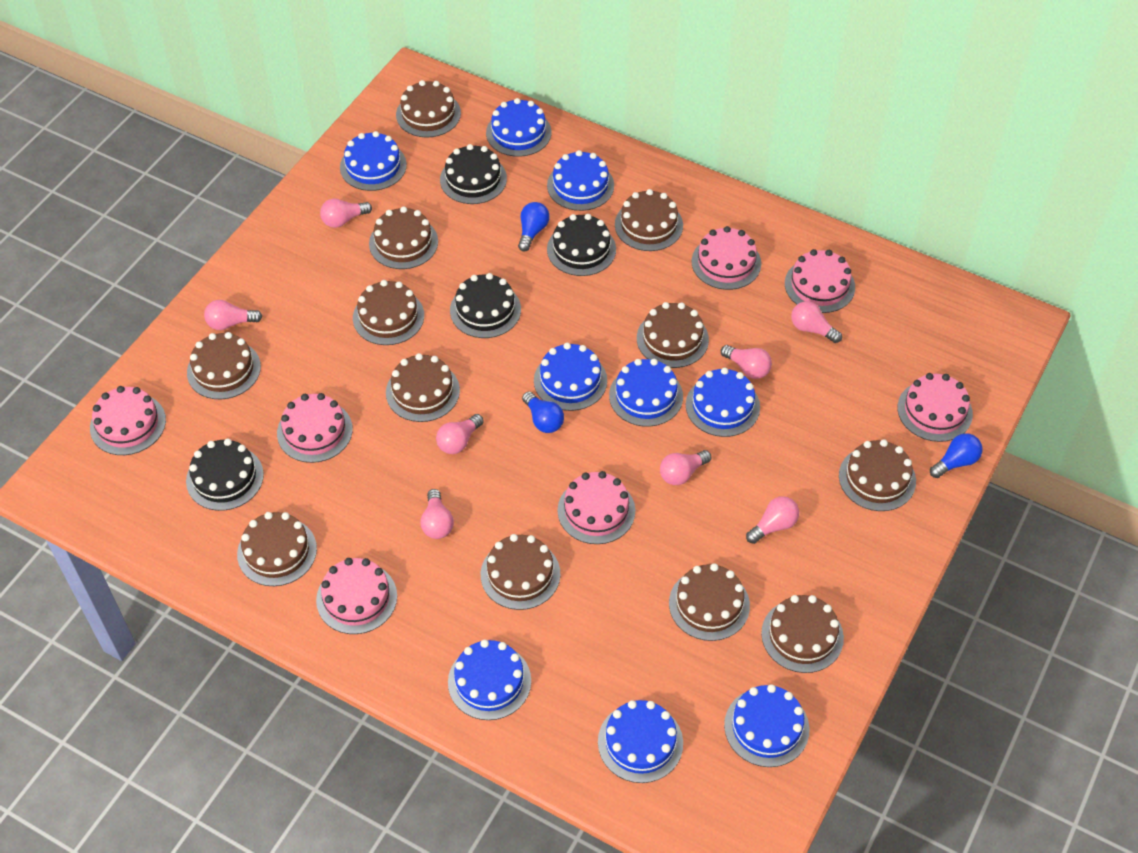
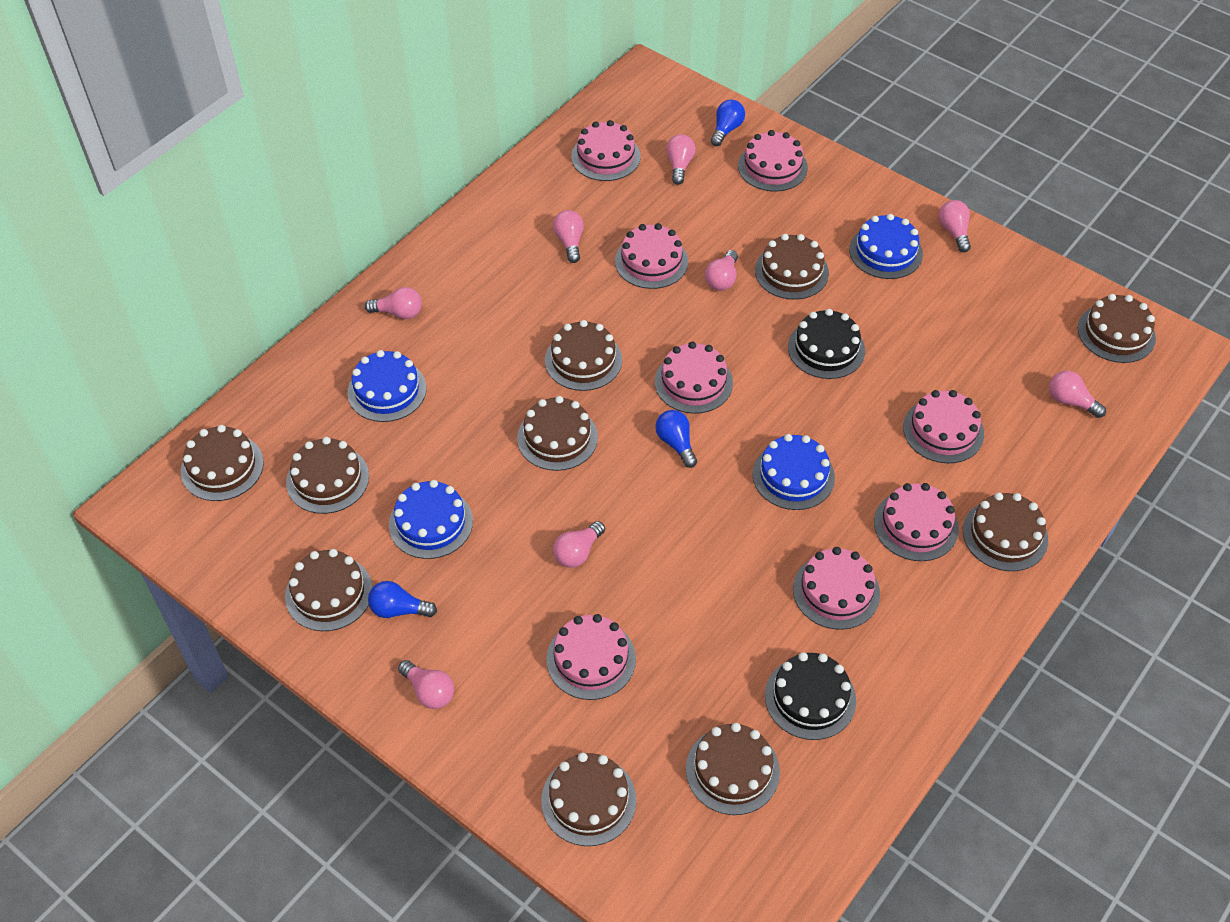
black cake: [186,439,264,511] [440,144,507,204] [450,273,521,338] [547,214,616,276] = 4 -> [765,652,856,740] [788,309,865,379] = 2
blue cake: [340,131,407,191] [448,639,531,720] [486,98,551,157] [534,343,607,411] [547,150,614,211] [598,700,683,783] [609,359,683,427] [686,367,760,437] [724,684,810,767] = 9 -> [347,350,426,422] [389,480,473,559] [753,434,835,510] [849,214,923,279] = 4
brown cake: [187,332,261,399] [237,512,317,586] [353,280,424,345] [369,206,438,269] [386,353,460,422] [396,80,461,138] [481,534,560,610] [615,189,683,251] [637,302,709,368] [669,563,750,641] [761,595,844,673] [839,439,916,511] = 12 -> [181,425,264,501] [285,549,373,631] [286,437,369,514] [517,396,598,471] [541,752,636,846] [545,320,622,391] [686,723,780,815] [755,234,829,300] [963,492,1048,571] [1078,294,1156,363] = 10
pink cake: [90,386,166,455] [277,393,353,463] [316,558,397,634] [558,471,635,544] [691,226,761,290] [785,249,855,313] [897,373,973,442] = 7 -> [546,614,636,700] [571,120,641,181] [615,223,688,289] [655,342,733,414] [738,130,808,191] [793,547,880,630] [874,483,959,561] [903,390,984,464] = 8

